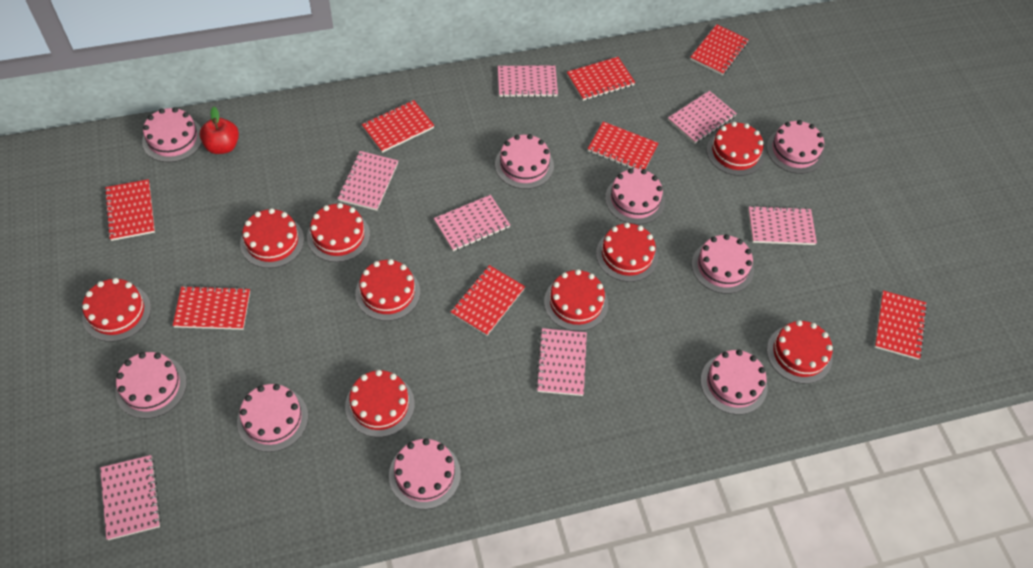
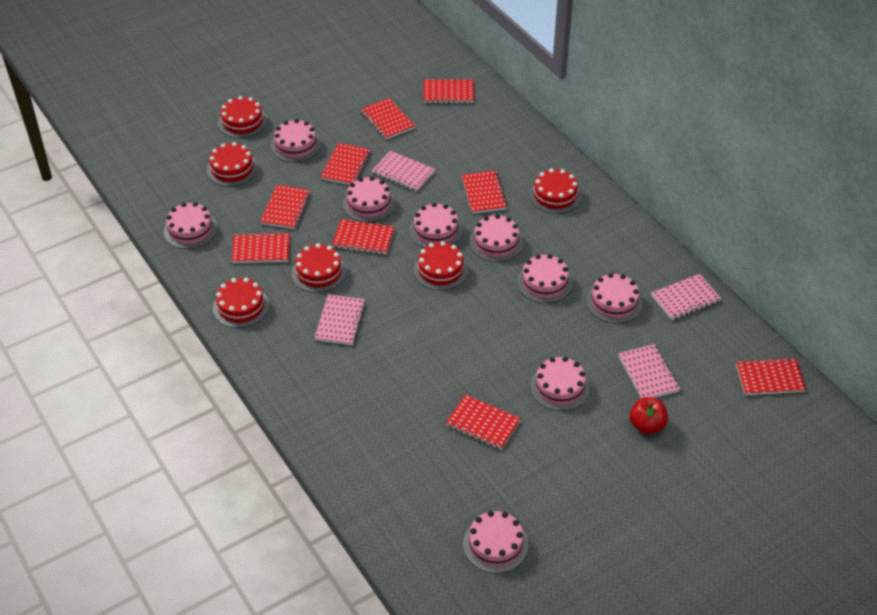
pink notebook: [100,455,161,540] [337,151,398,211] [434,195,510,251] [498,66,558,97] [536,328,587,396] [668,91,737,144] [748,206,817,245] = 7 -> [314,294,366,345] [372,151,435,192] [618,344,680,398] [651,274,721,320] = 4
red cake: [82,278,151,342] [240,208,304,268] [307,203,370,262] [345,370,415,437] [355,259,420,321] [544,269,608,331] [596,223,658,282] [707,122,765,176] [767,320,833,384] = 9 -> [207,142,258,186] [213,278,269,328] [218,96,267,138] [292,243,346,293] [414,241,468,290] [529,168,581,214] = 6
red notebook: [104,179,155,241] [173,286,250,330] [362,100,435,153] [451,265,525,336] [567,57,635,101] [588,122,659,169] [690,24,749,75] [875,291,927,360] = 8 -> [232,232,290,263] [260,185,311,229] [321,143,371,185] [332,219,394,255] [360,98,415,140] [423,80,474,103] [446,394,521,450] [462,171,508,214] [736,358,806,395] = 9

